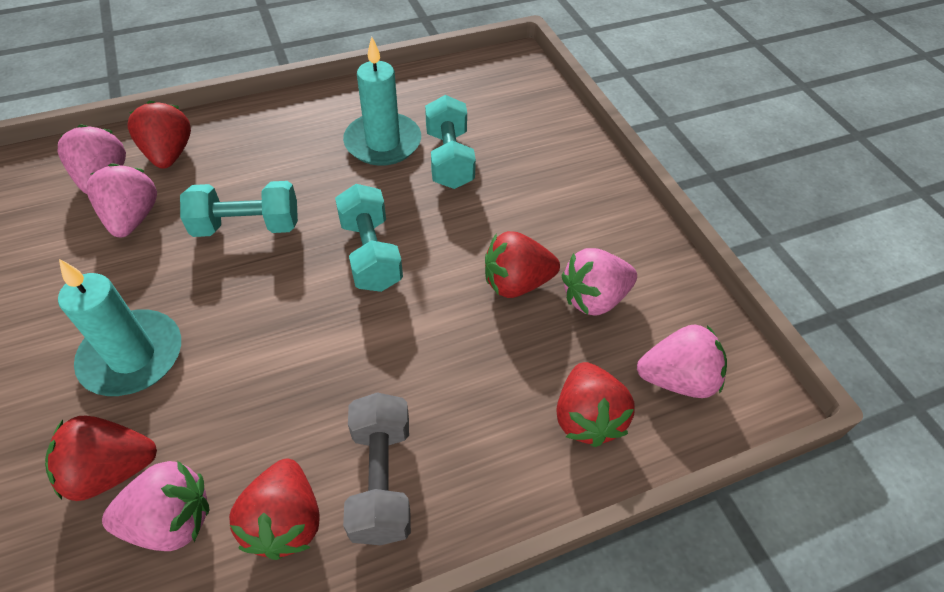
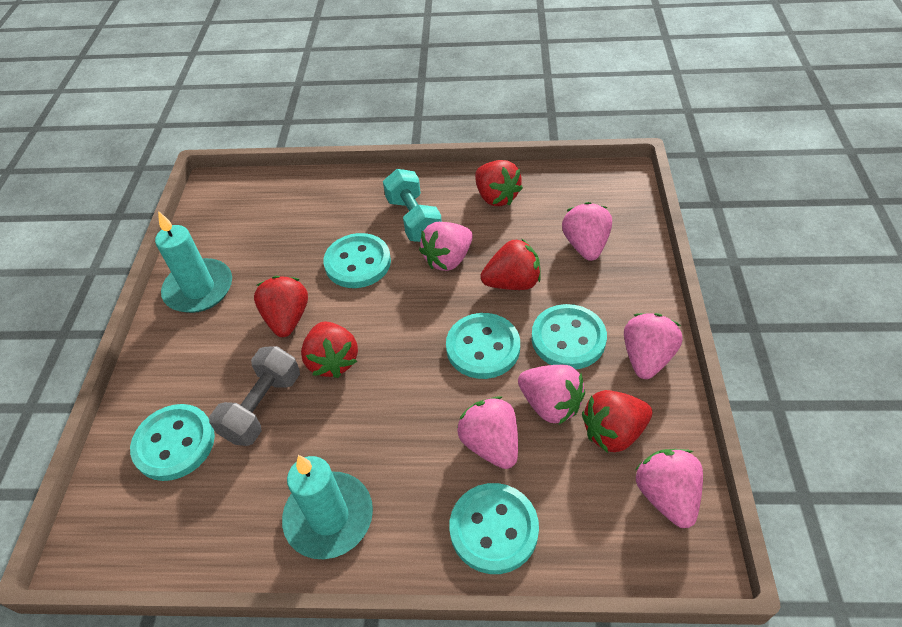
pink strawberry: [58,125,126,194] [87,163,157,237] [102,461,210,551] [562,248,637,316] [637,324,727,398] = 5 -> [419,222,473,271] [457,396,518,469] [518,365,585,424] [562,202,612,261] [624,313,682,379] [635,449,703,528] = 6
turquoise button: none = 0 -> [130,404,215,481] [323,233,391,288] [446,313,520,379] [449,483,539,574] [531,304,607,369] = 5
turquoise dumbbell: [180,181,298,237] [335,184,403,292] [425,95,476,189] = 3 -> [383,169,442,242] = 1

